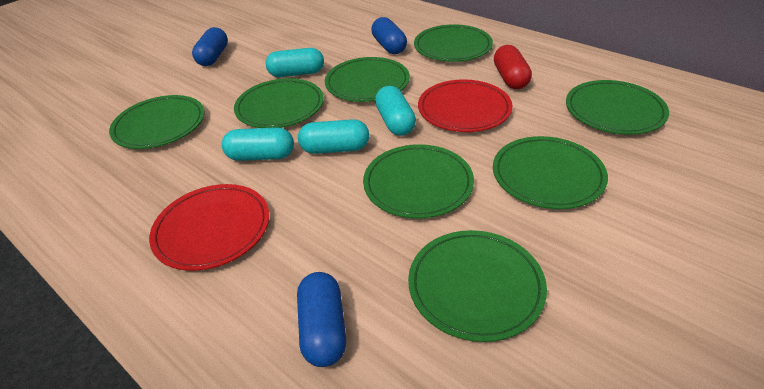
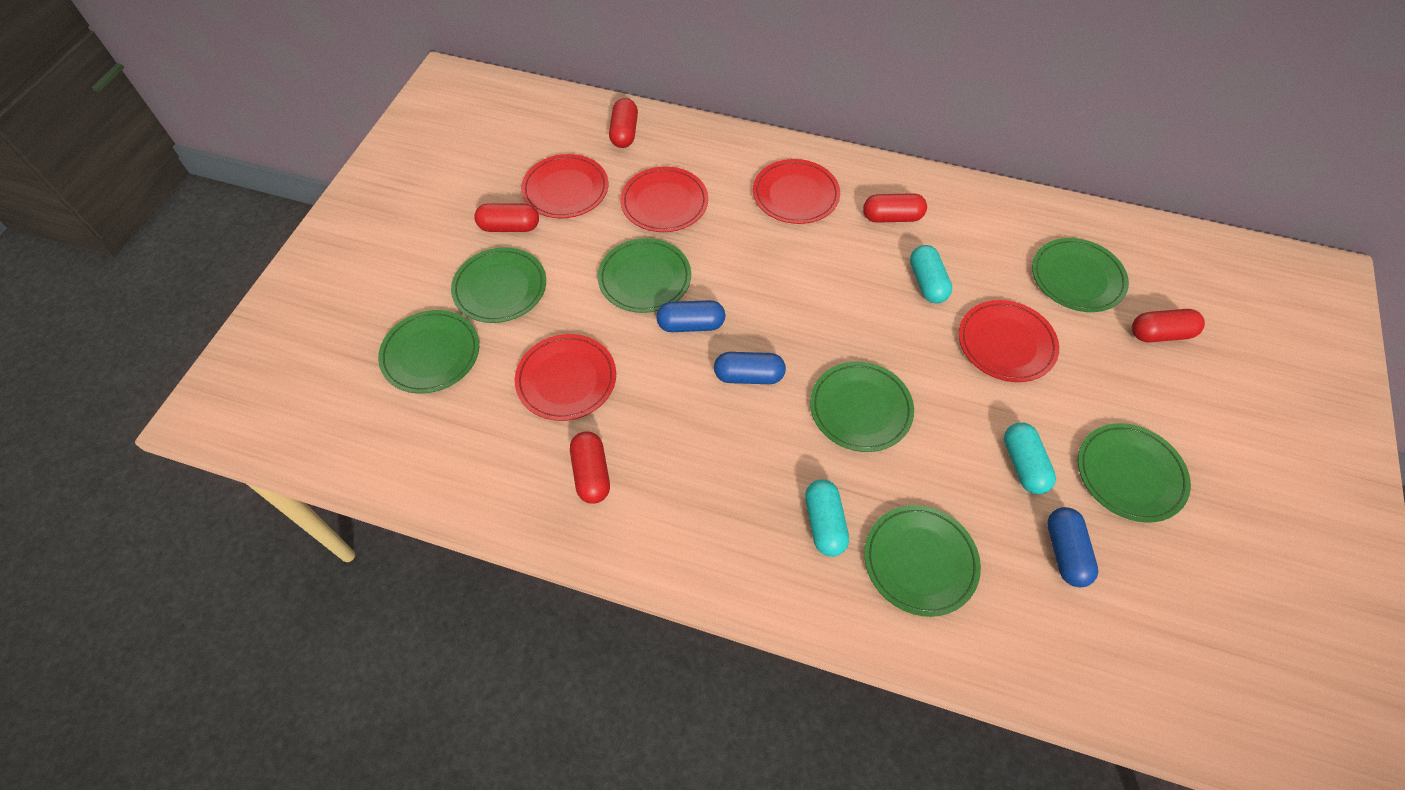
green plate: [109,95,204,149] [234,78,324,128] [325,57,410,102] [363,144,474,219] [408,230,547,342] [414,24,493,62] [493,136,608,209] [566,80,669,135] = 8 -> [378,310,479,394] [451,247,546,323] [598,238,691,313] [810,362,914,452] [864,505,981,617] [1032,238,1129,312] [1078,423,1191,523] = 7
red capsule: [494,45,532,89] = 1 -> [474,203,539,232] [570,431,610,504] [609,98,638,148] [863,193,927,223] [1132,309,1205,342] = 5
red plate: [149,184,269,271] [418,79,512,132] = 2 -> [515,334,616,421] [521,154,608,218] [620,166,708,232] [753,159,840,224] [959,300,1059,382] = 5
turquoise capsule: [221,127,294,161] [266,48,324,77] [298,119,369,154] [375,86,416,136] = 4 -> [805,479,849,557] [910,245,952,304] [1004,422,1056,494] = 3

